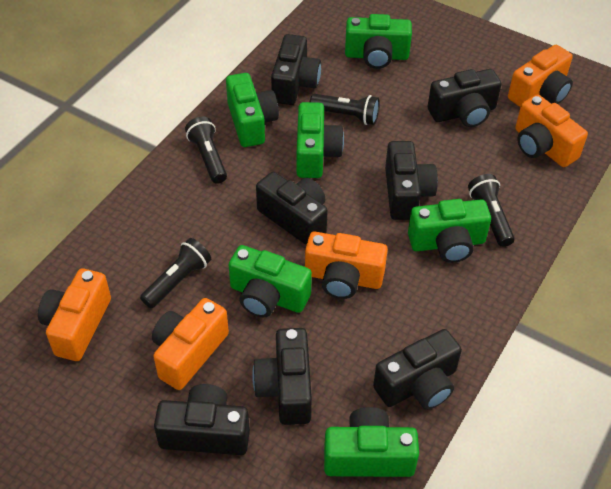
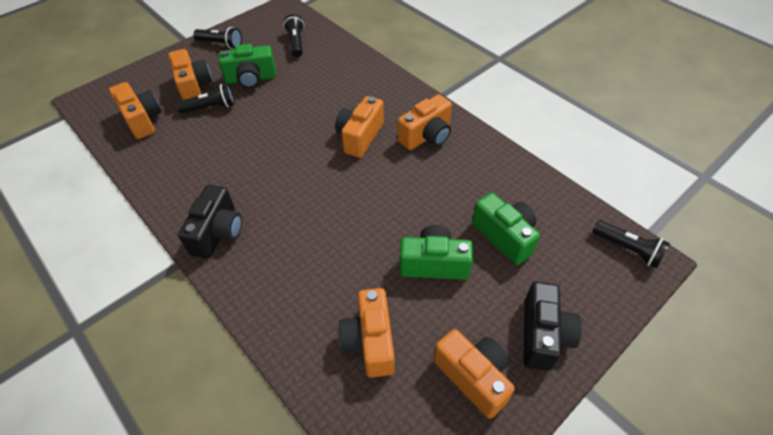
black camera: [154,384,250,455] [252,328,312,425] [256,172,328,245] [271,34,321,105] [373,329,462,410] [385,141,438,220] [427,69,502,127] = 7 -> [178,185,242,259] [523,281,582,371] = 2
green camera: [226,73,279,147] [229,245,312,317] [296,102,344,178] [324,407,419,477] [345,14,412,69] [408,199,491,263] = 6 -> [219,44,276,88] [400,225,473,280] [472,193,540,265] = 3
orange camera: [38,269,111,361] [152,298,229,390] [305,232,388,299] [508,45,573,107] [515,94,588,167] = 5 -> [109,82,162,139] [168,49,212,100] [335,96,384,158] [339,288,395,378] [397,94,452,150] [434,329,515,419] = 6

